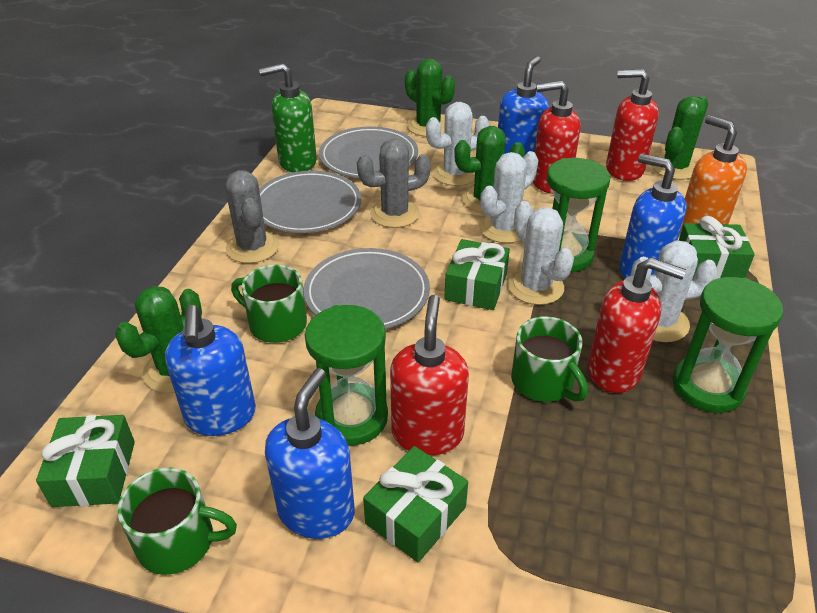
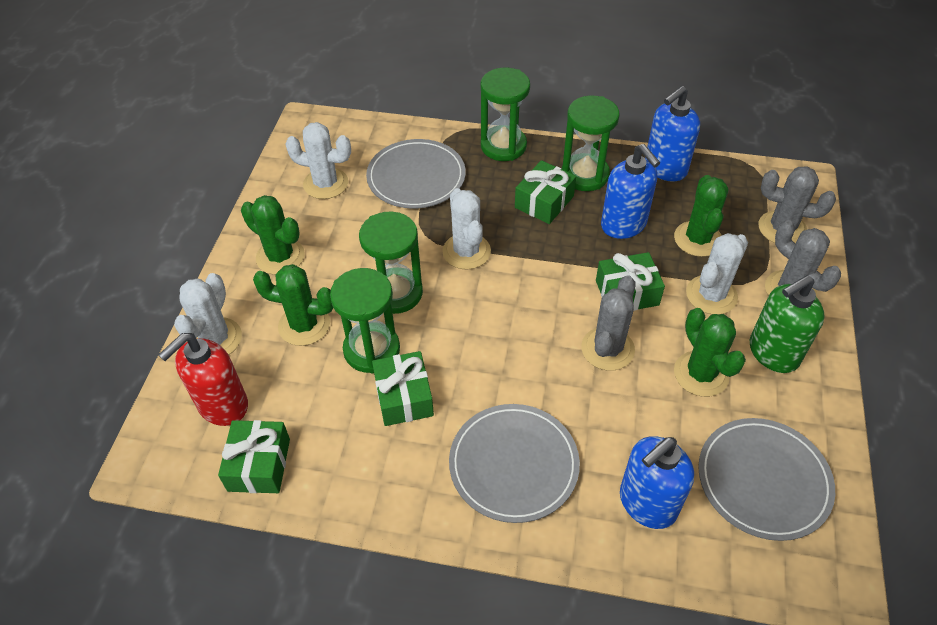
blue soap dispenser: [165,305,256,436] [265,368,355,539] [498,56,549,156] [619,154,686,278] = 4 -> [601,144,660,239] [620,436,694,529] [645,86,700,182] = 3
green hourglass: [305,305,388,446] [547,158,610,272] [673,277,783,413] = 3 -> [330,268,400,373] [359,212,423,314] [481,68,530,161] [562,96,620,191] = 4
green mug: [117,468,237,575] [231,265,307,343] [511,316,588,402] = 3 -> none = 0
grey cactus: [225,170,279,263] [357,139,431,228] = 2 -> [581,275,635,371] [759,166,836,244] [765,220,841,297] = 3
orange soap dispenser: [680,115,747,234] = 1 -> none = 0
red soap dispenser: [390,295,469,455] [533,81,581,194] [588,258,686,393] [606,69,659,181] = 4 -> [159,333,248,426] = 1

